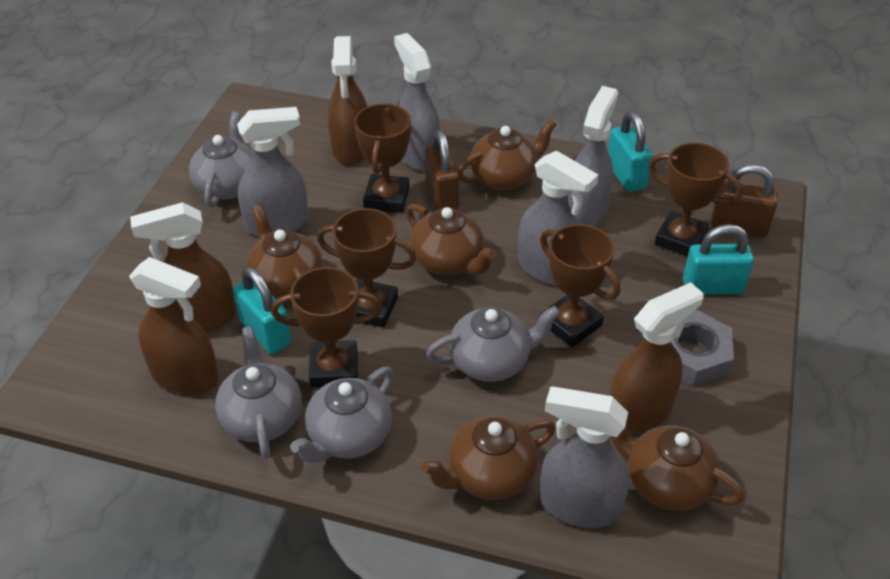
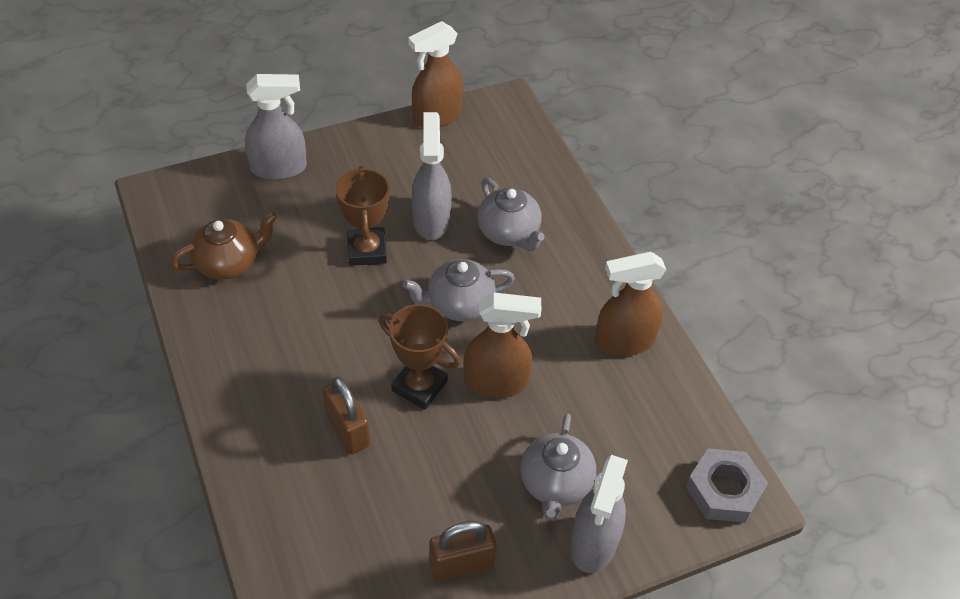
brown spray bottle: [129,257,219,394] [130,202,236,333] [328,36,367,165] [609,282,704,433] = 4 -> [408,21,463,128] [463,293,541,398] [595,252,666,356] = 3
brown teapot: [246,204,323,298] [406,204,496,275] [421,415,556,500] [457,119,557,190] [611,425,744,511] = 5 -> [170,212,277,280] = 1
brown trophy: [271,267,382,388] [317,208,416,328] [354,103,411,213] [540,224,620,347] [648,143,743,256] = 5 -> [336,166,390,266] [379,304,460,410] = 2
grey spray bottle: [237,107,308,236] [394,33,440,171] [518,150,598,286] [540,387,629,528] [568,86,618,227] = 5 -> [245,74,307,180] [412,112,452,240] [570,455,628,573] = 3
grey teapot: [189,112,252,207] [215,327,302,459] [290,367,394,464] [426,306,560,382] = 4 -> [402,259,515,321] [478,178,545,251] [520,413,596,521] = 3
turquoise padlock: [233,267,291,354] [608,111,653,192] [683,224,754,295] = 3 -> none = 0

